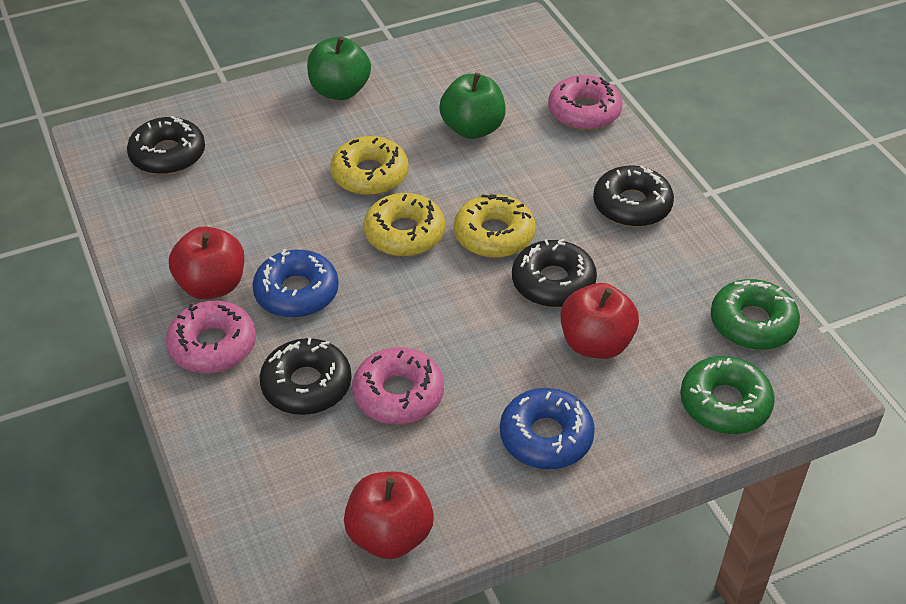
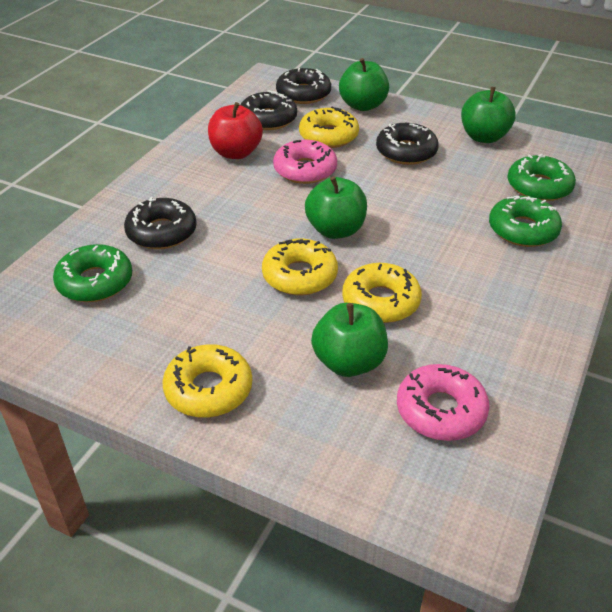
blue donut: [252,249,339,318] [500,388,595,469] = 2 -> none = 0
green apple: [307,37,371,100] [439,73,506,139] = 2 -> [305,176,367,239] [311,303,388,377] [339,58,389,111] [461,87,516,143] = 4
green donut: [680,356,775,434] [711,279,800,350] = 2 -> [53,244,132,302] [489,196,562,247] [507,154,576,201] = 3
pink donut: [166,301,256,373] [352,347,444,424] [548,75,623,130] = 3 -> [273,140,337,184] [397,364,490,441] = 2
red apple: [169,226,245,299] [344,471,434,559] [560,283,639,359] = 3 -> [208,102,263,159] = 1
yellow donut: [330,136,408,195] [363,193,445,256] [454,194,536,258] = 3 -> [162,344,252,418] [262,239,338,295] [299,106,359,148] [342,263,422,323] = 4

